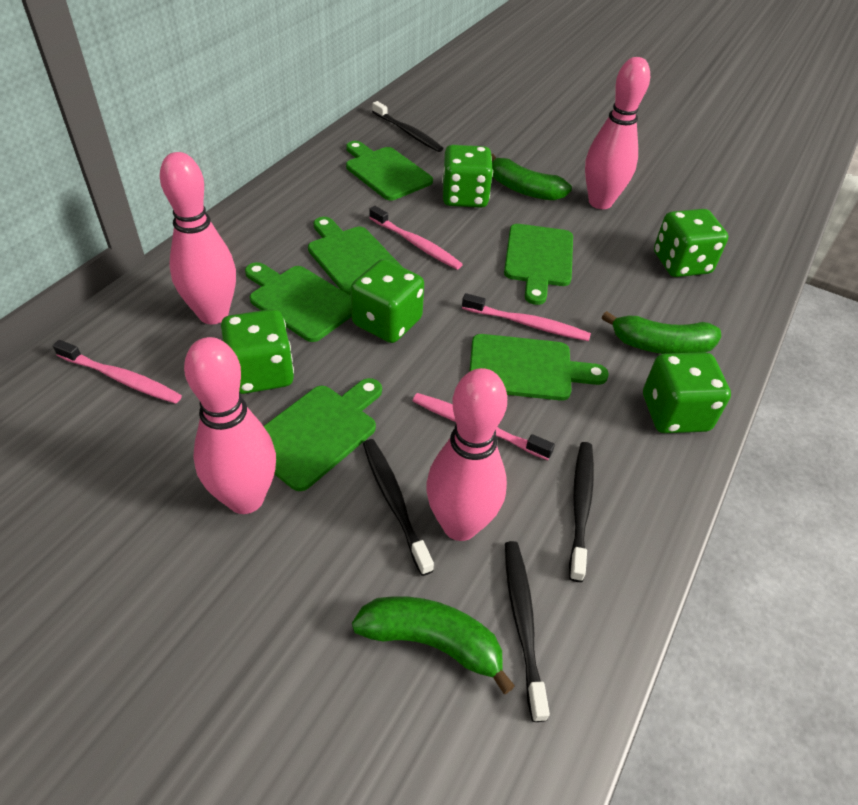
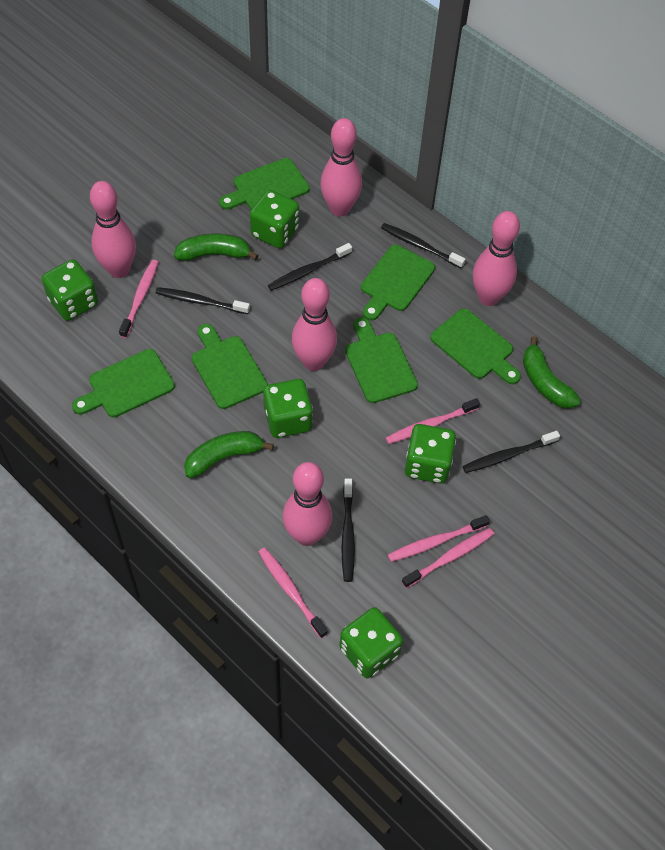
black toothbrush: [363,439,434,576] [372,101,443,152] [505,541,550,722] [569,442,594,582] = 4 -> [155,287,250,314] [268,243,352,291] [341,478,355,582] [381,223,466,268] [463,431,560,473] = 5
pink bowling pin: [160,152,236,324] [184,337,276,514] [426,368,507,541] [585,57,650,209] = 4 -> [90,181,136,278] [283,462,332,546] [292,278,337,371] [320,118,362,217] [473,211,520,306] = 5
pink toothbrush: [53,340,182,404] [369,206,463,270] [413,393,555,460] [462,293,591,341] = 4 -> [119,260,158,338] [258,547,328,638] [385,398,480,444] [388,515,490,562] [402,528,494,588] = 5

